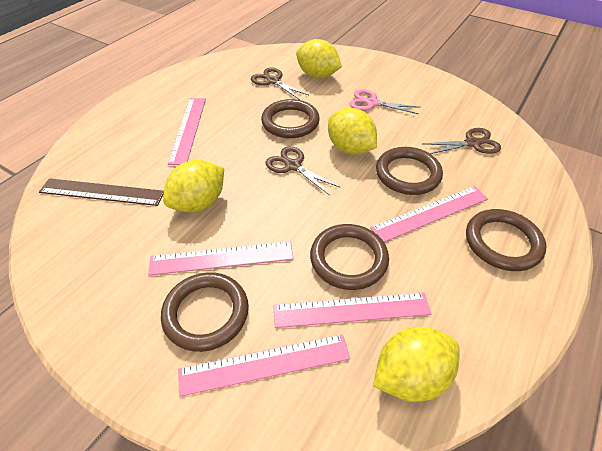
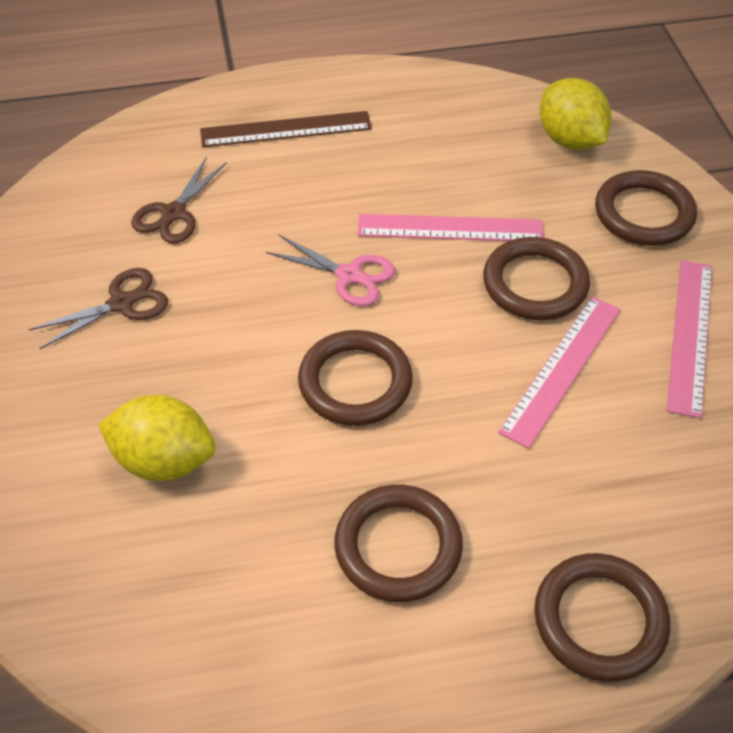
brown scissors: [251,67,308,100] [265,146,341,195] [422,128,501,154] = 3 -> [29,268,168,349] [131,157,227,243] = 2
pink ruler: [148,241,293,275] [168,98,206,165] [178,334,350,397] [273,292,431,328] [370,186,488,242] = 5 -> [358,214,544,241] [498,296,621,449] [666,260,712,418] = 3
yellow lemon: [163,160,224,213] [296,39,342,78] [328,108,377,155] [373,327,460,402] = 4 -> [98,395,216,481] [540,78,612,150] = 2

